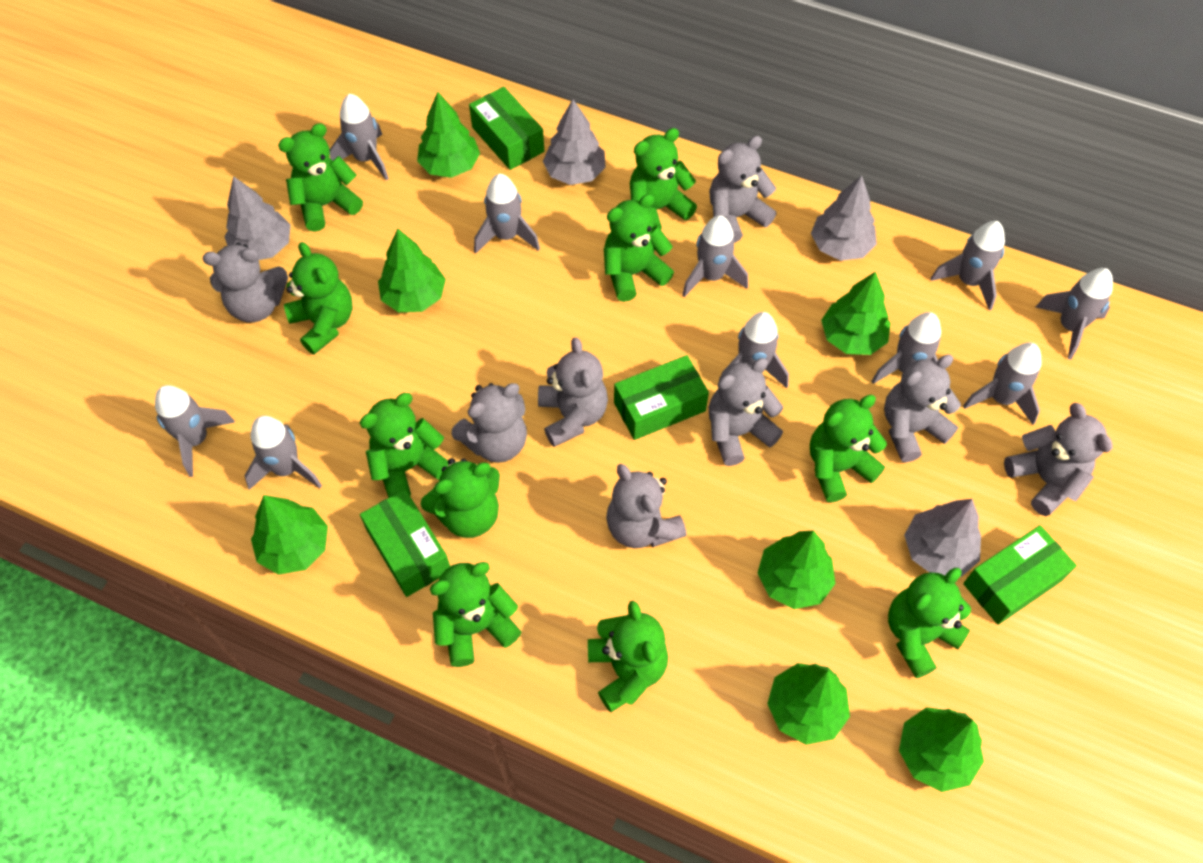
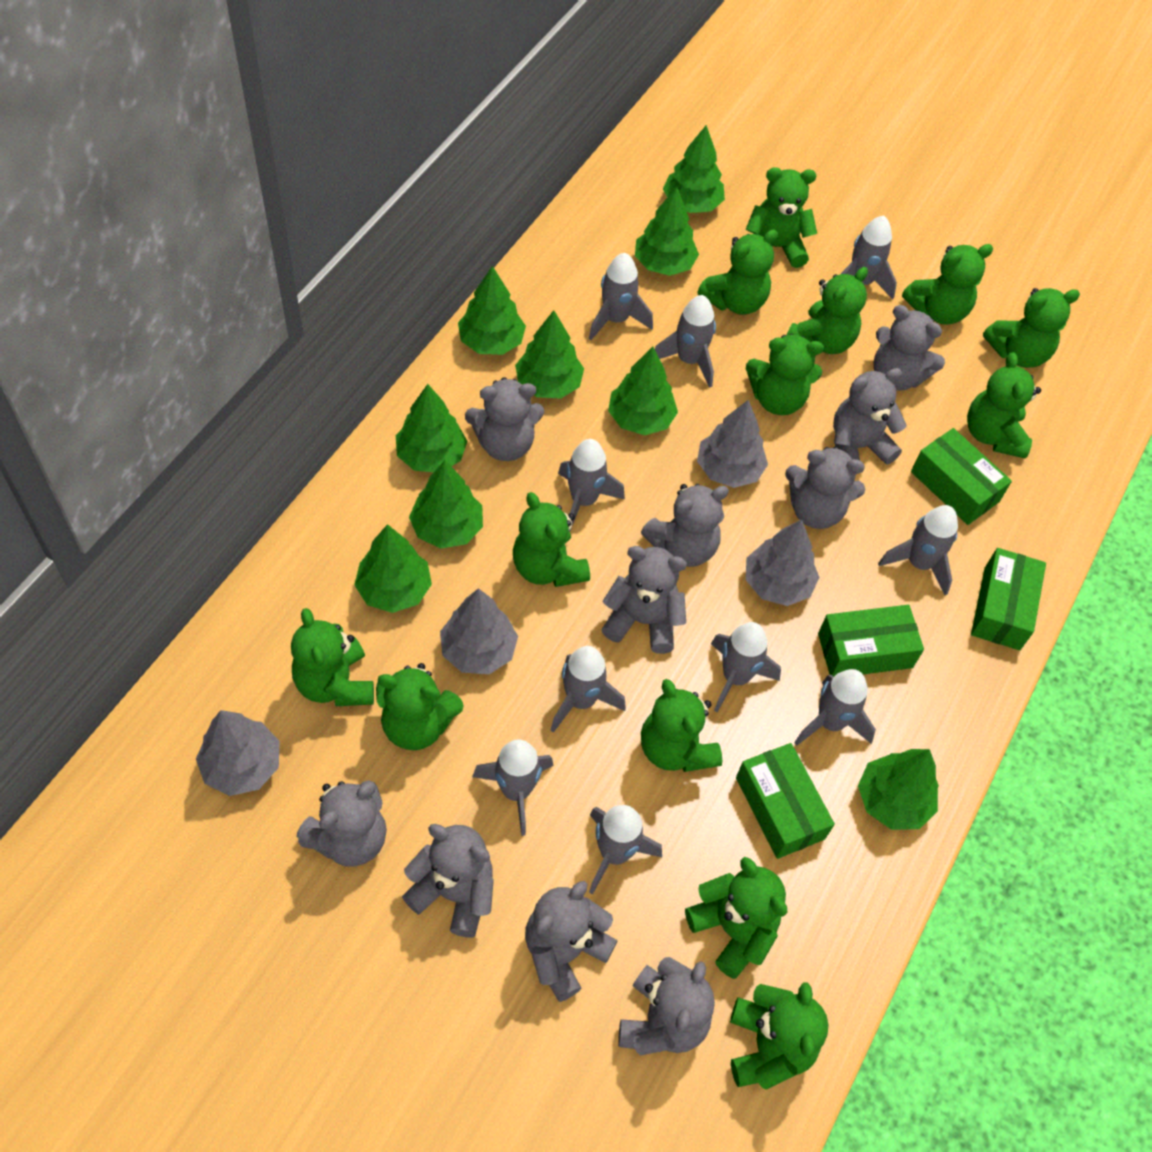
green teddy bear: [278,123,363,232] [284,242,352,355] [360,393,449,498] [421,458,500,538] [430,562,521,667] [588,601,668,712] [604,194,674,302] [630,128,697,230] [810,395,887,503] [888,568,971,678] = 10 -> [291,608,374,706] [376,663,464,750] [513,492,590,587] [641,679,722,772] [685,857,787,979] [698,229,778,315] [730,982,829,1090] [746,167,817,268] [746,334,824,415] [786,267,868,354] [902,244,993,325] [967,352,1041,459] [983,288,1080,368] = 13
green tree: [251,495,328,575] [378,229,446,312] [417,92,480,178] [757,531,836,609] [767,663,850,745] [821,271,891,355] [899,707,984,792] = 7 -> [354,524,432,613] [396,384,468,472] [409,460,483,548] [458,266,526,355] [515,310,584,399] [608,347,678,435] [635,187,699,276] [663,125,725,213] [858,749,939,830] = 9
grey teddy bear: [203,243,288,323] [451,383,527,463] [538,337,608,447] [606,464,687,548] [709,136,776,243] [709,358,783,466] [884,355,961,463] [1004,403,1113,516] = 8 -> [297,780,387,867] [402,824,494,938] [465,377,544,461] [525,881,618,1002] [601,546,687,654] [618,957,715,1055] [641,484,729,567] [785,446,865,529] [833,368,907,464] [874,305,945,391] = 10

